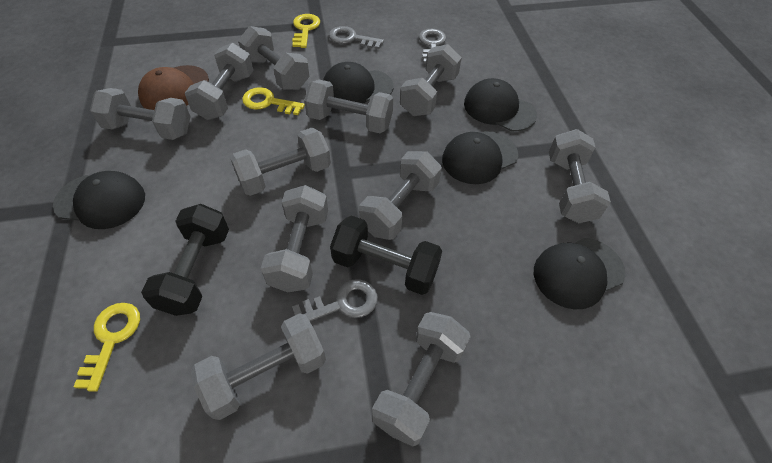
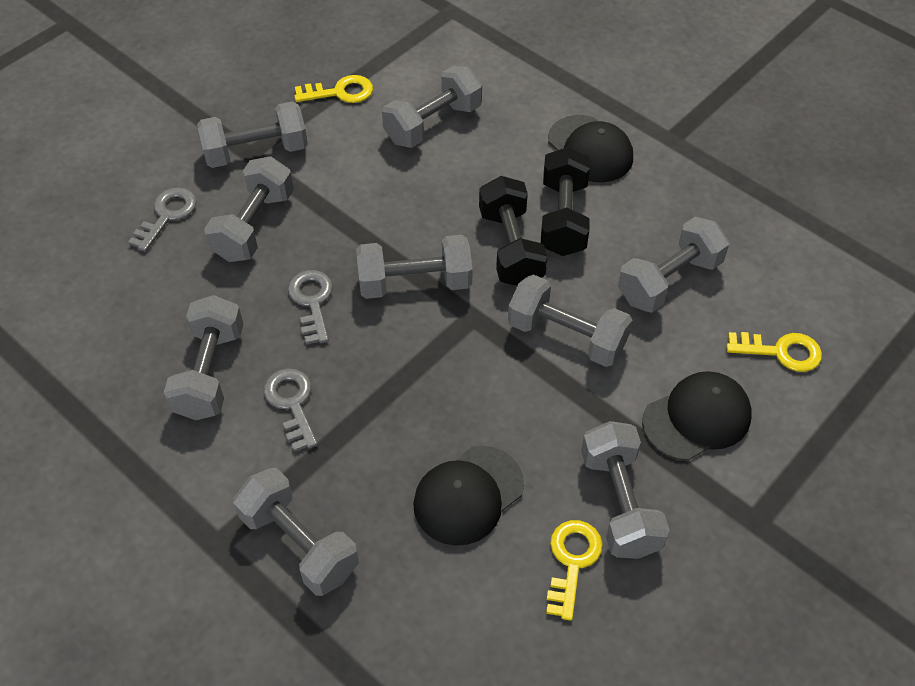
black cap: [53,171,145,229] [323,62,394,104] [442,131,518,184] [464,78,537,131] [534,238,625,310] = 5 -> [413,446,524,546] [548,115,633,183] [642,371,752,461] = 3
brown cap: [138,65,209,110] = 1 -> none = 0
grey dumbbell: [90,88,191,140] [185,43,254,120] [191,313,326,420] [230,128,331,196] [238,26,309,90] [260,185,328,292] [304,80,393,133] [359,151,442,240] [372,312,471,447] [400,44,462,116] [549,129,611,223] = 11 -> [164,295,243,420] [197,101,308,168] [204,156,294,262] [233,468,359,596] [356,235,473,299] [382,66,482,148] [508,274,633,367] [581,421,670,559] [618,217,729,313] = 9

